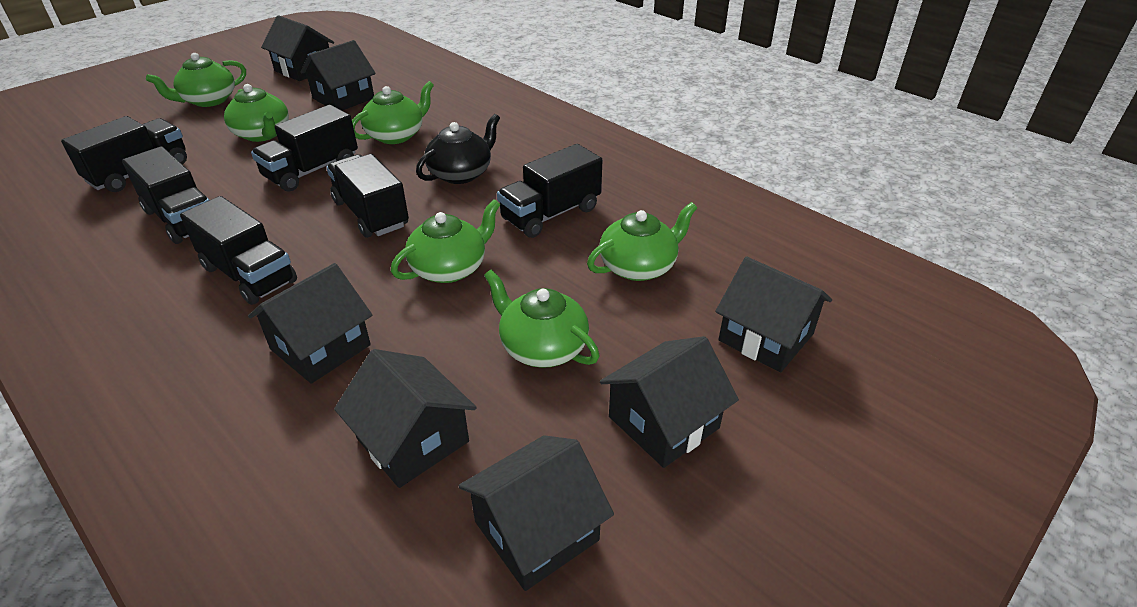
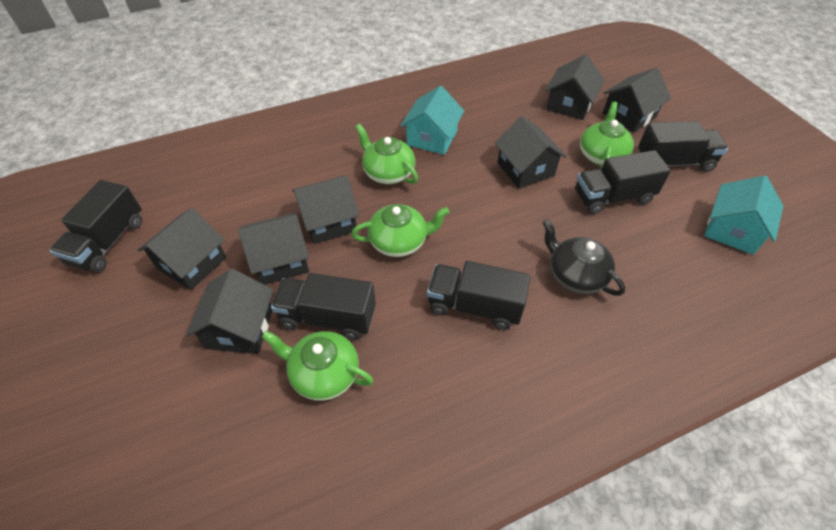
black truck: [61,116,187,192] [122,146,209,244] [180,196,297,305] [251,105,358,192] [326,154,409,238] [497,144,602,238] = 6 -> [50,180,142,273] [271,273,376,340] [427,261,530,330] [575,150,671,214] [638,121,728,172] = 5
green teapot: [146,53,246,107] [224,84,289,142] [352,81,434,144] [391,199,501,283] [484,270,599,368] [587,202,697,281] = 6 -> [262,331,374,401] [351,204,449,257] [355,124,418,184] [580,102,634,169] = 4
turquoise house: none = 0 -> [400,85,464,155] [704,175,784,255] = 2

